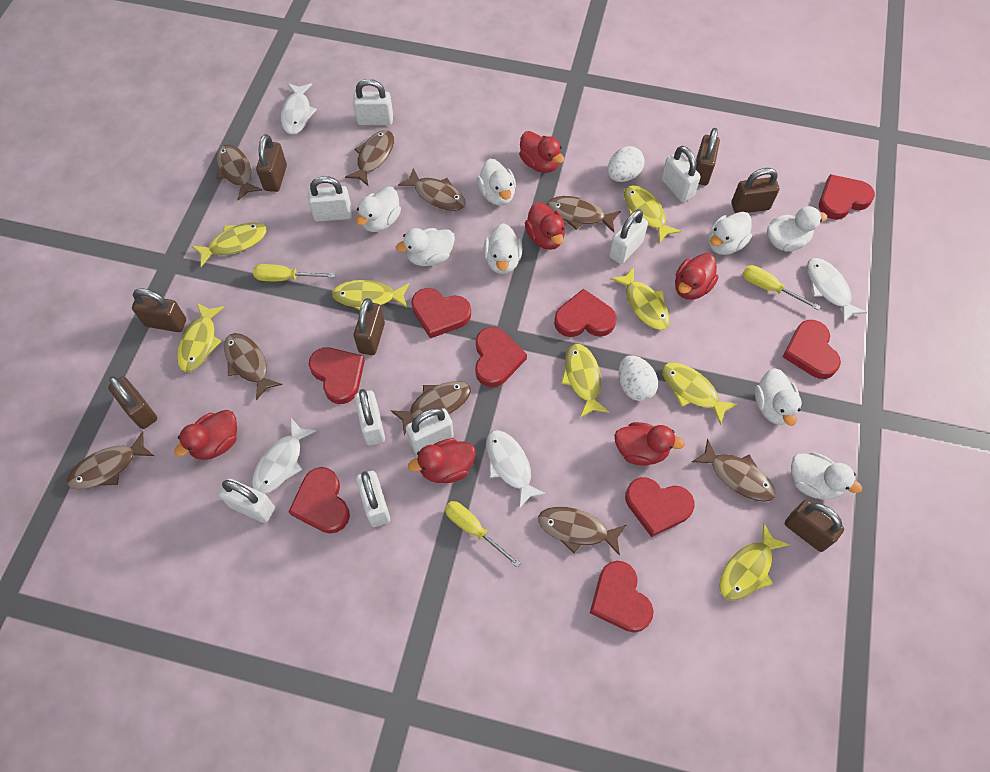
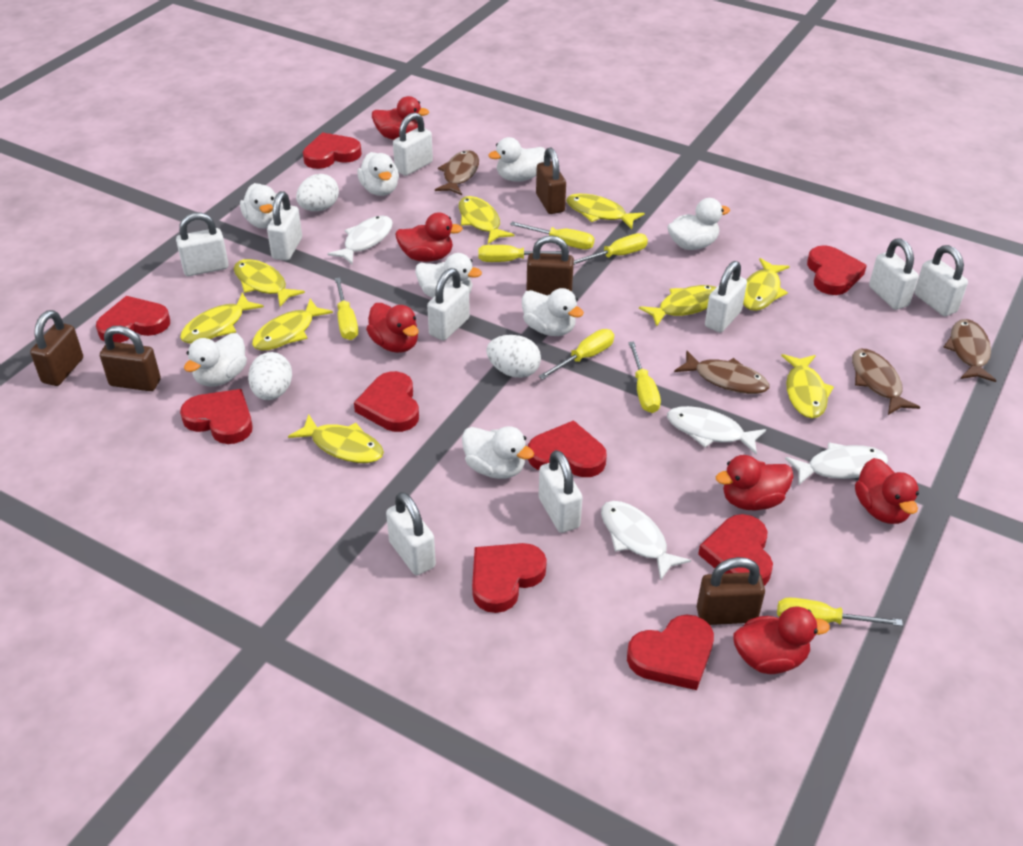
brown fish: [67,431,154,490] [216,144,262,200] [224,333,282,400] [345,130,394,186] [391,381,471,435] [398,168,466,211] [538,507,626,556] [548,196,621,232] [692,439,776,502] = 9 -> [435,150,479,195] [674,350,769,394] [852,349,920,415] [943,319,997,382] = 4
brown padlock: [108,376,157,429] [132,288,186,332] [256,134,287,192] [354,298,385,355] [696,128,720,185] [731,168,779,213] [785,500,844,552] = 7 -> [30,310,83,386] [100,326,161,391] [526,235,574,296] [536,148,566,214] [697,557,765,625] = 5
white egg: [608,146,645,182] [618,355,658,401] = 2 -> [248,352,292,400] [296,174,339,211] [486,335,541,378] = 3
white padlock: [219,479,275,523] [308,176,352,222] [353,79,393,125] [354,389,385,446] [356,471,390,527] [406,408,454,454] [609,209,648,264] [661,146,701,202] = 8 -> [176,213,229,276] [267,191,302,261] [386,492,436,575] [393,112,433,176] [427,268,470,341] [538,450,583,533] [705,261,747,333] [869,239,919,310] [914,245,968,316] = 9
yellow fish: [177,303,224,372] [192,223,267,267] [332,280,409,310] [561,344,609,418] [611,267,670,330] [624,185,681,243] [662,363,738,425] [720,523,790,600] = 8 -> [180,293,264,343] [234,259,305,307] [252,299,333,350] [288,414,384,463] [459,196,515,244] [566,194,645,229] [639,285,716,326] [743,258,790,311] [781,354,834,418] = 9
yellow screwdriver: [253,264,335,281] [445,501,521,567] [742,265,821,310] = 3 -> [335,277,358,340] [478,245,562,262] [510,222,595,249] [538,329,614,380] [574,233,648,265] [628,342,661,413] [777,597,903,626] = 7

